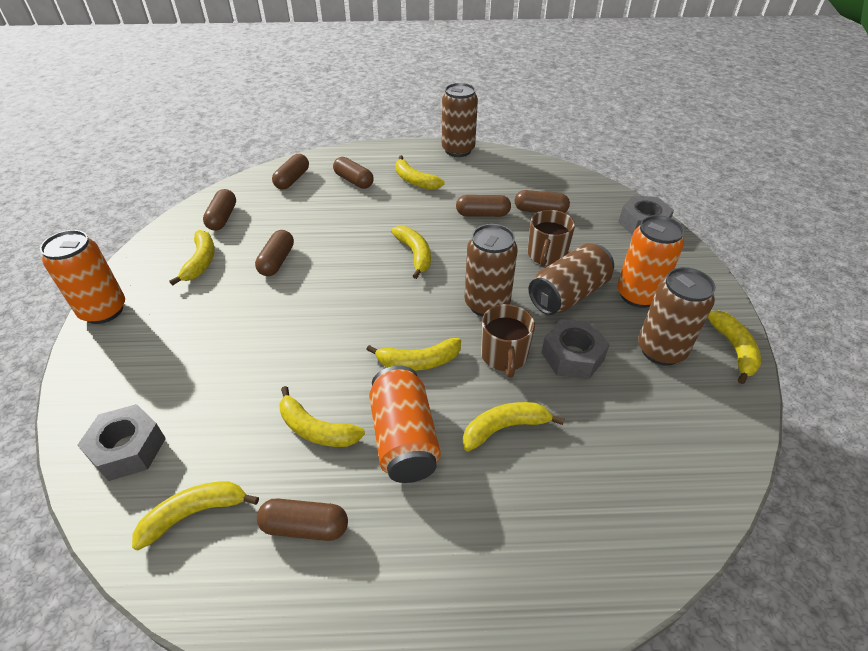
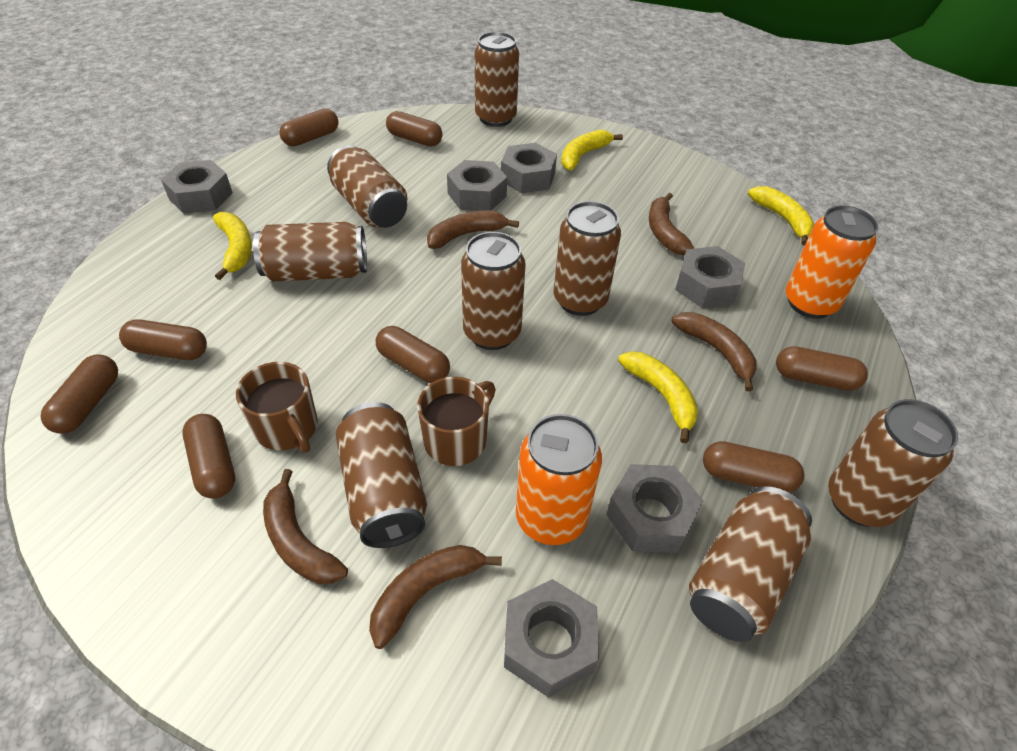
brown banana: none = 0 -> [263,469,348,584] [369,545,502,649] [427,210,519,249] [649,193,695,255] [671,312,757,391] = 5
brown can: [442,83,478,157] [465,224,518,317] [529,243,614,315] [638,267,716,366] = 4 -> [253,222,367,282] [327,145,407,228] [336,402,427,548] [461,232,526,350] [475,32,519,127] [554,201,621,316] [689,486,812,642] [828,399,958,527] = 8
brown capsule: [203,189,236,231] [255,230,294,276] [257,499,348,541] [272,154,309,190] [333,157,374,189] [456,195,511,217] [515,190,570,213] = 7 -> [41,355,118,434] [119,320,207,360] [182,414,235,499] [279,109,339,146] [376,326,450,383] [386,111,443,146] [703,441,804,492] [776,346,868,391] = 8
grey nut: [77,404,166,481] [541,319,610,379] [618,195,674,235] = 3 -> [161,160,233,214] [447,160,507,211] [501,143,557,193] [504,579,599,698] [606,464,703,553] [675,246,745,308] = 6
orange can: [40,230,125,324] [369,366,441,483] [617,215,684,308] = 3 -> [516,414,602,545] [786,205,879,319] = 2
yellow banana: [132,481,259,550] [169,230,215,286] [279,386,365,447] [366,338,461,371] [391,226,431,279] [395,155,444,190] [463,402,564,452] [707,310,761,384] = 8 -> [213,212,252,280] [561,129,623,170] [618,351,698,443] [748,186,814,246] = 4

